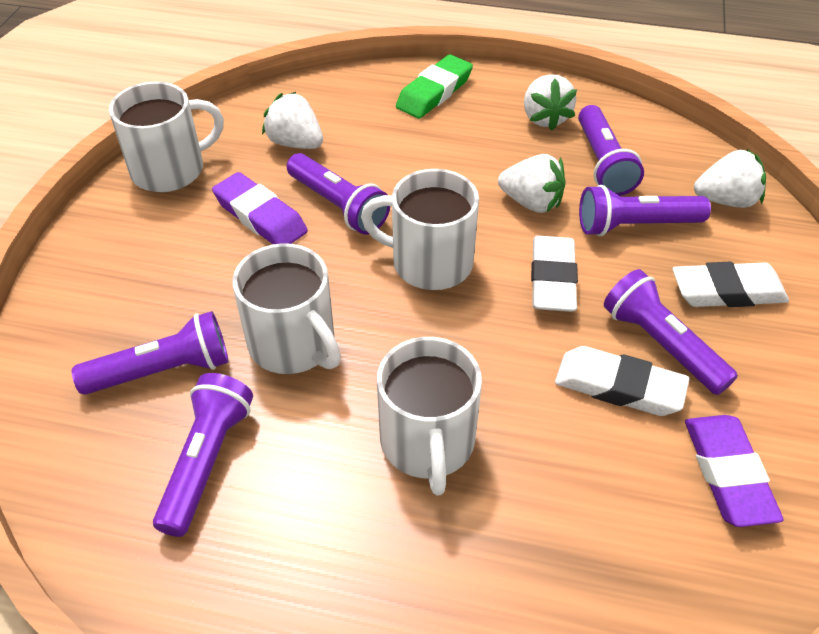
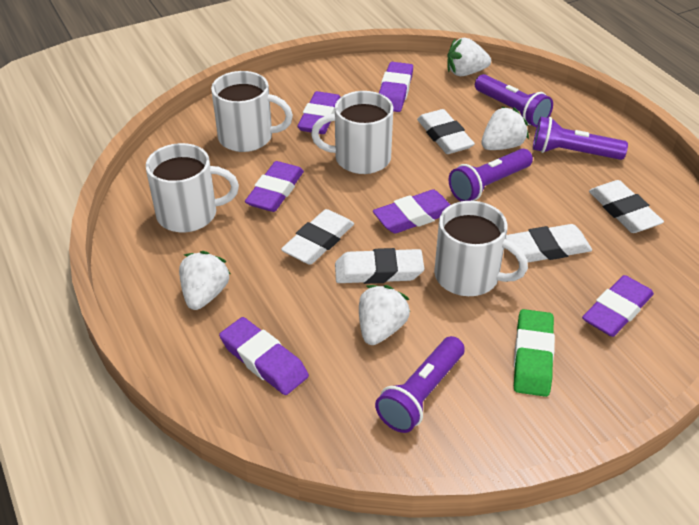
purple eraser: [212,172,308,244] [685,415,783,527] = 2 -> [219,317,309,395] [245,161,304,212] [297,91,340,134] [373,190,450,234] [379,62,413,112] [582,275,654,337] = 6
purple flashlight: [72,311,229,395] [153,373,253,537] [287,153,390,235] [578,105,644,196] [579,185,711,236] [604,269,738,395] = 6 -> [375,336,465,433] [449,148,533,201] [475,74,553,127] [533,117,628,160] = 4
white eraser: [531,236,578,312] [555,346,689,416] [673,262,789,307] = 3 -> [281,209,354,265] [335,248,425,284] [417,109,475,154] [506,224,592,263] [589,180,664,233] = 5

